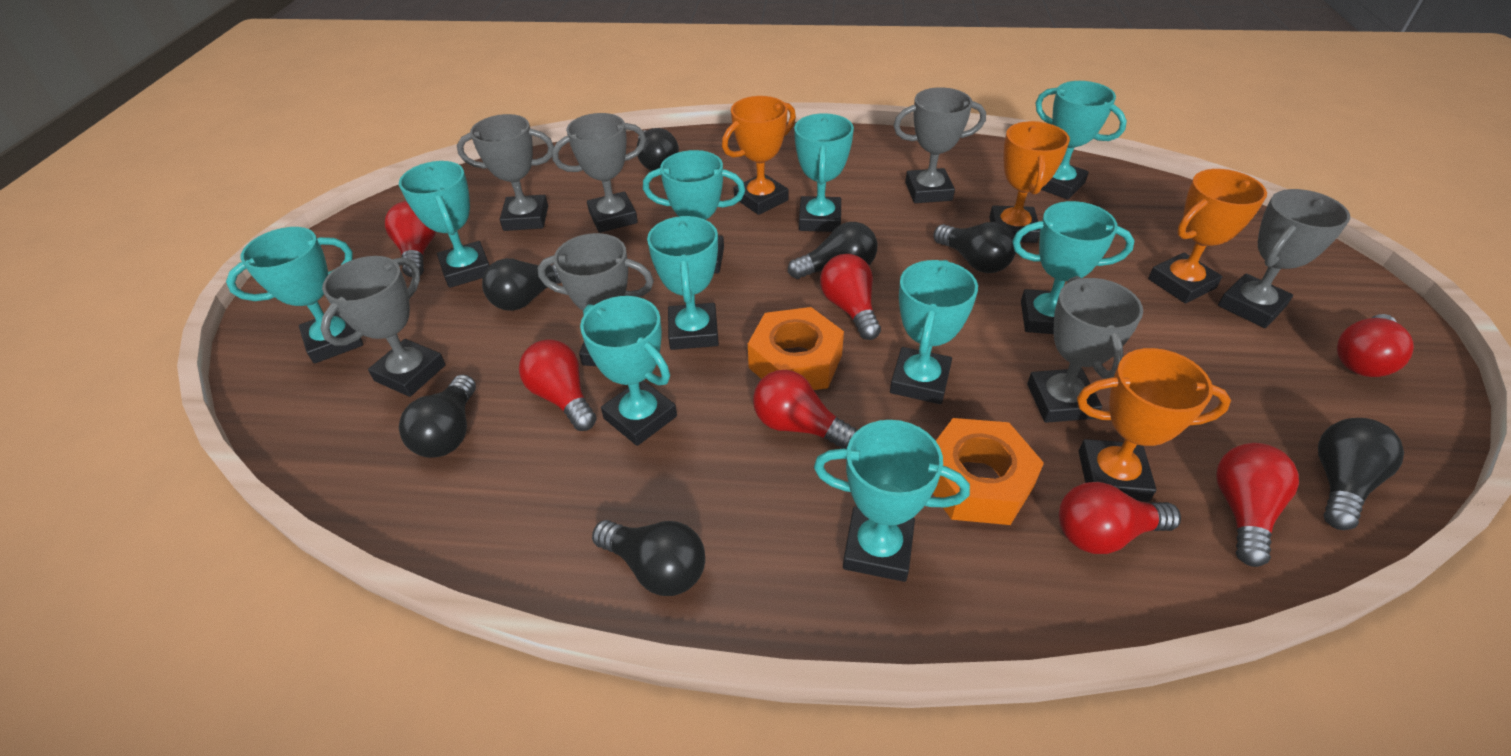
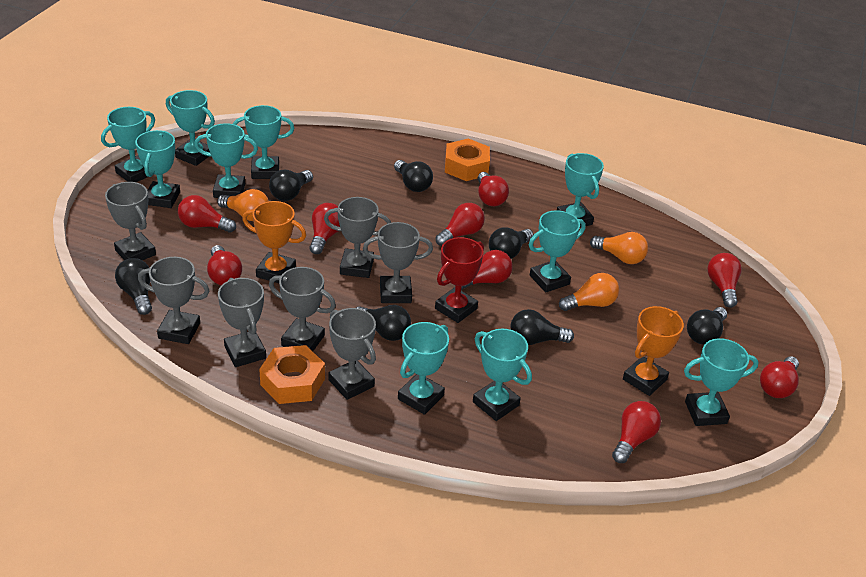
orange light bulb: none = 0 -> [217,189,269,221] [559,273,619,311] [590,232,648,264] = 3
orange trophy: [722,96,796,215] [989,121,1070,243] [1077,348,1231,502] [1148,169,1267,304] = 4 -> [242,201,306,283] [623,306,684,396] = 2
red light bulb: [385,201,436,277] [519,339,597,431] [753,370,858,449] [820,254,881,340] [1059,482,1181,554] [1216,443,1299,567] [1337,314,1414,377] = 7 -> [178,195,236,233] [207,245,242,285] [310,203,340,254] [436,203,485,246] [454,250,513,290] [478,172,509,206] [612,401,661,463] [707,253,742,308] [760,356,799,398] = 9
red trophy: none = 0 -> [435,237,484,323] = 1

